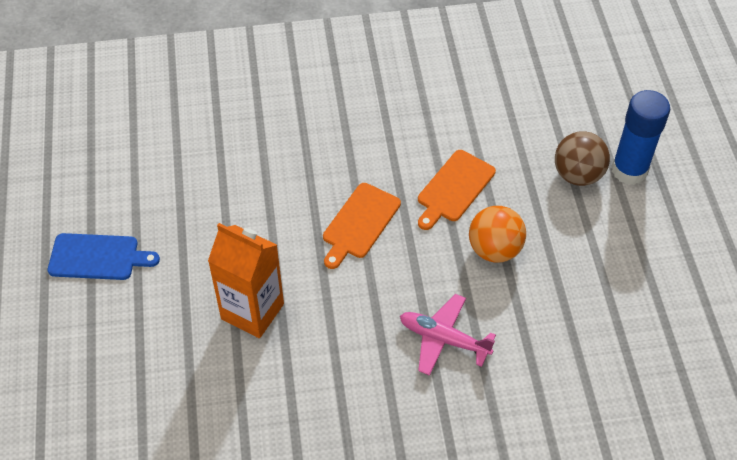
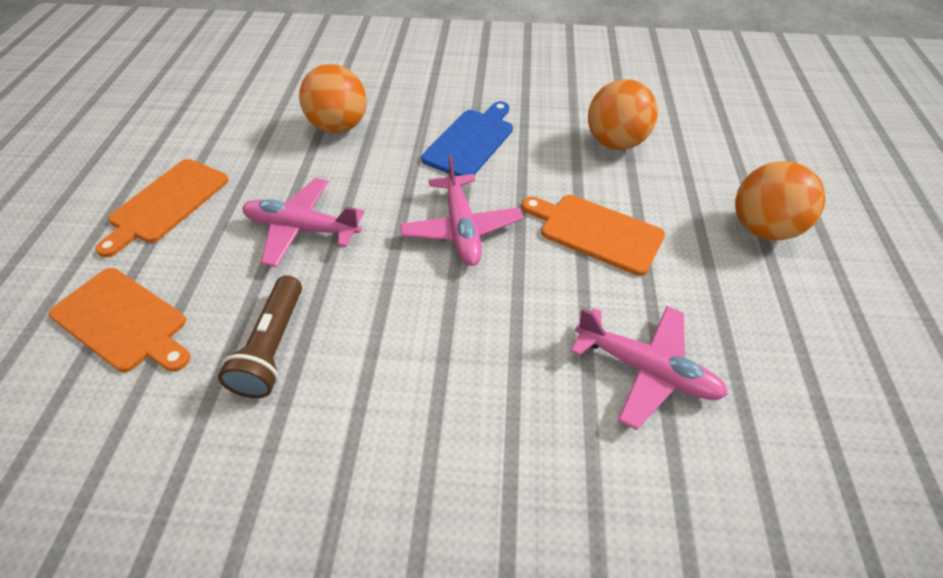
blue glue stick: [612,90,670,185] = 1 -> none = 0
brown ball: [555,131,610,186] = 1 -> none = 0
brown flashlight: none = 0 -> [218,275,302,398] = 1
orange ball: [469,206,526,263] = 1 -> [299,64,367,133] [588,79,658,150] [735,161,825,240] = 3
orange carton: [208,223,284,338] = 1 -> none = 0
orange cutting board: [323,183,401,269] [418,150,496,230] = 2 -> [49,268,191,372] [95,159,229,257] [522,195,665,276] = 3
pink plane: [400,294,496,376] = 1 -> [242,178,364,267] [400,155,523,266] [570,306,728,430] = 3

